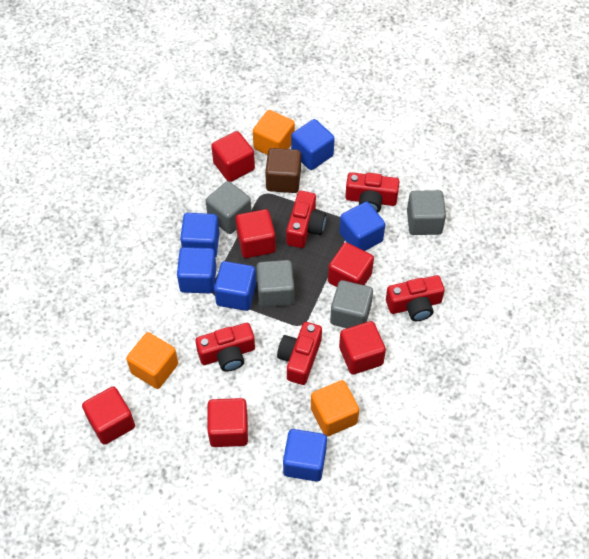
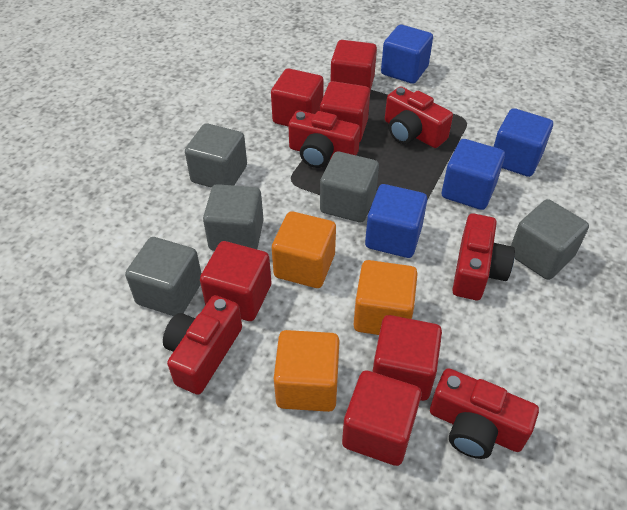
blue cube: [177,247,216,293] [180,213,219,258] [214,261,256,311] [283,429,327,482] [291,119,335,170] [339,202,385,251] = 6 -> [365,184,427,258] [381,24,433,84] [442,139,505,210] [494,108,553,177] = 4
brown cube: [265,148,301,193] = 1 -> none = 0
grey cube: [206,181,251,234] [256,260,294,307] [330,280,373,328] [407,190,446,235] = 4 -> [125,237,202,316] [185,123,247,188] [203,184,264,251] [320,152,379,222] [511,199,589,280] = 5

